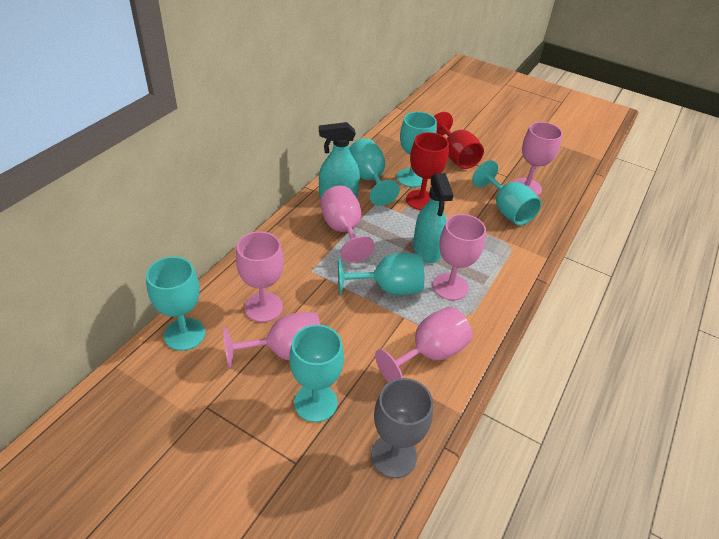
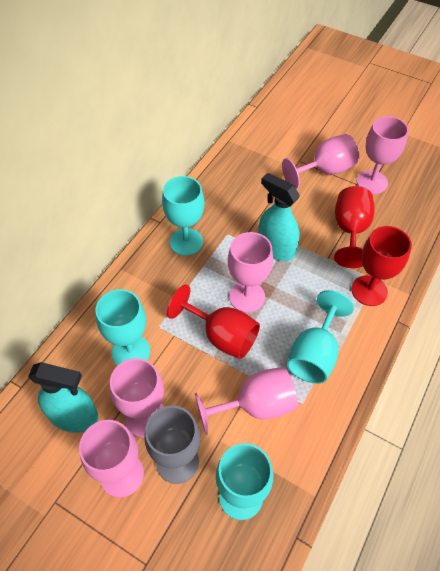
red goblet: [406,132,449,210] [433,112,484,169] = 2 -> [167,285,260,359] [334,186,375,268] [352,226,412,306] = 3
turquoise goblet: [146,256,205,351] [289,325,344,422] [338,253,425,295] [349,138,400,206] [397,112,437,187] [472,160,541,225] = 6 -> [95,289,150,366] [162,176,204,256] [216,443,273,520] [287,290,354,384] = 4

